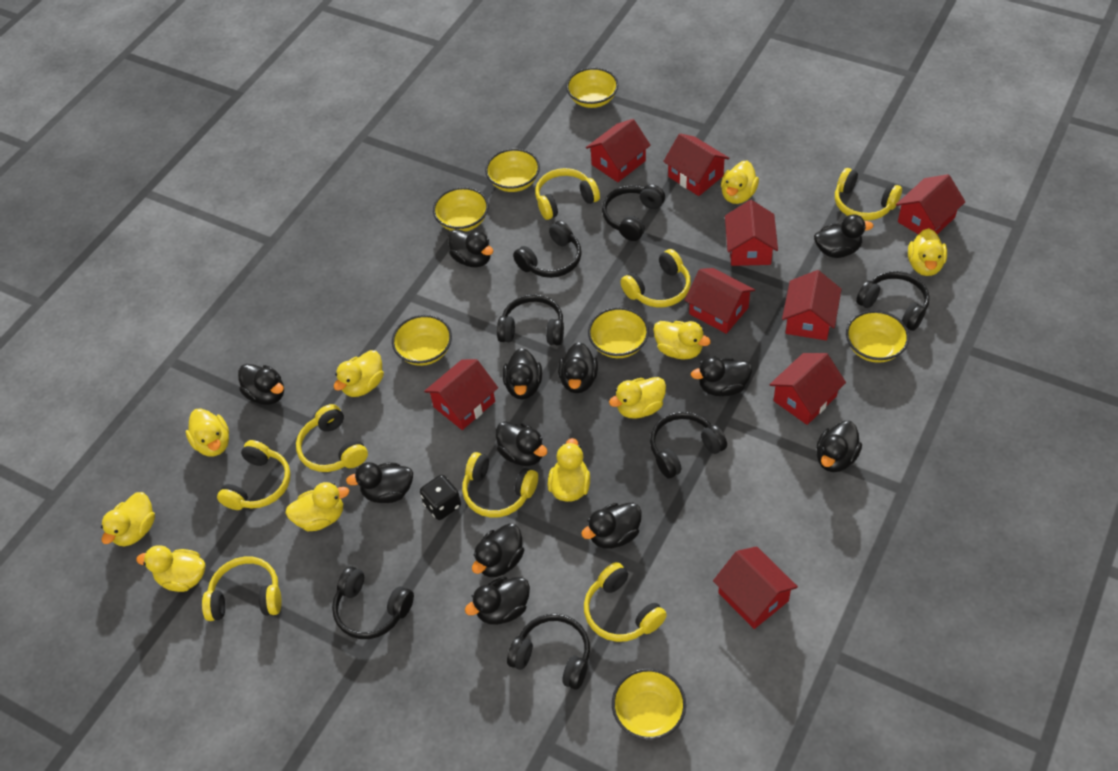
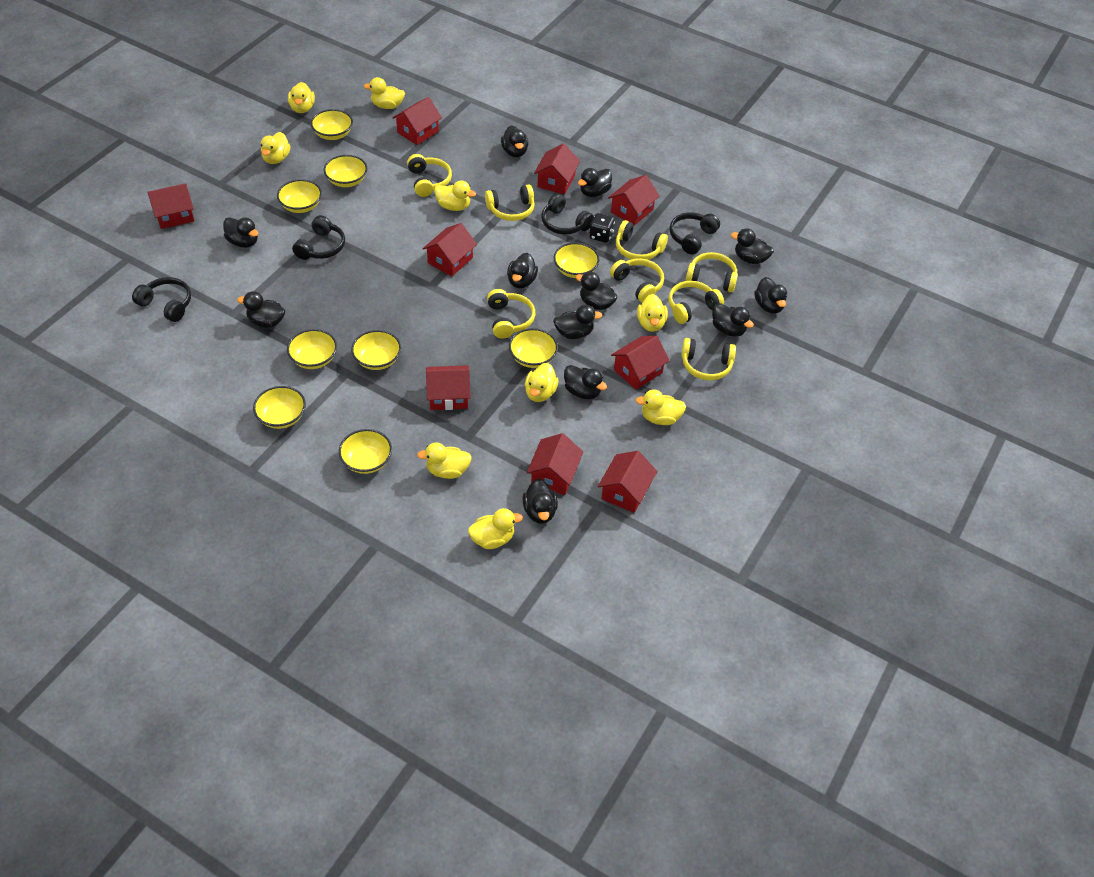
black headphones: [332,566,414,639] [497,294,564,345] [507,614,590,690] [513,220,582,278] [602,184,665,241] [650,412,727,478] [856,271,930,331] = 7 -> [132,277,191,322] [292,215,345,260] [541,193,594,235] [669,212,720,255] = 4
yellow bowl: [392,315,452,366] [433,187,489,232] [485,149,540,192] [566,68,618,108] [588,307,649,358] [612,668,686,740] [846,310,909,363] = 7 -> [253,386,306,429] [277,179,322,213] [287,329,337,369] [311,109,353,140] [324,155,367,187] [339,429,392,474] [351,330,401,370] [509,328,558,368] [554,242,600,278] = 9
yellow duck: [101,492,155,546] [136,545,206,592] [186,408,229,457] [285,482,349,531] [334,350,384,397] [547,438,590,502] [609,377,666,419] [653,321,711,360] [721,160,759,204] [908,228,947,276] = 10 -> [261,132,291,164] [288,82,315,113] [364,77,405,109] [417,442,472,479] [434,180,476,211] [468,508,523,549] [525,363,558,402] [635,389,686,425] [637,294,668,332] = 9

